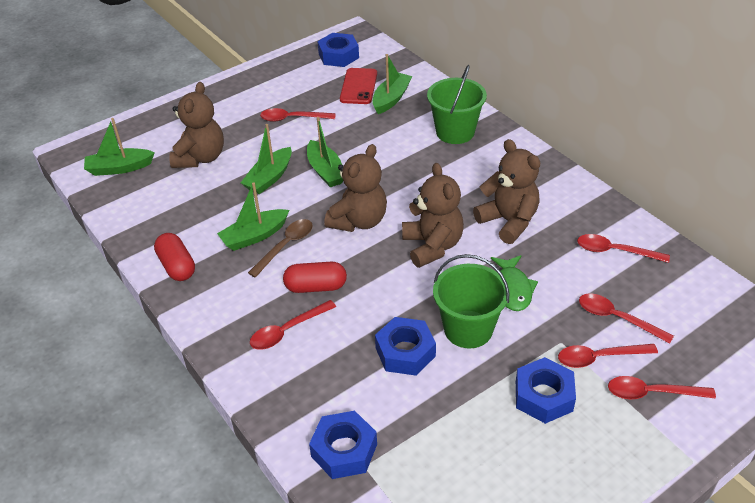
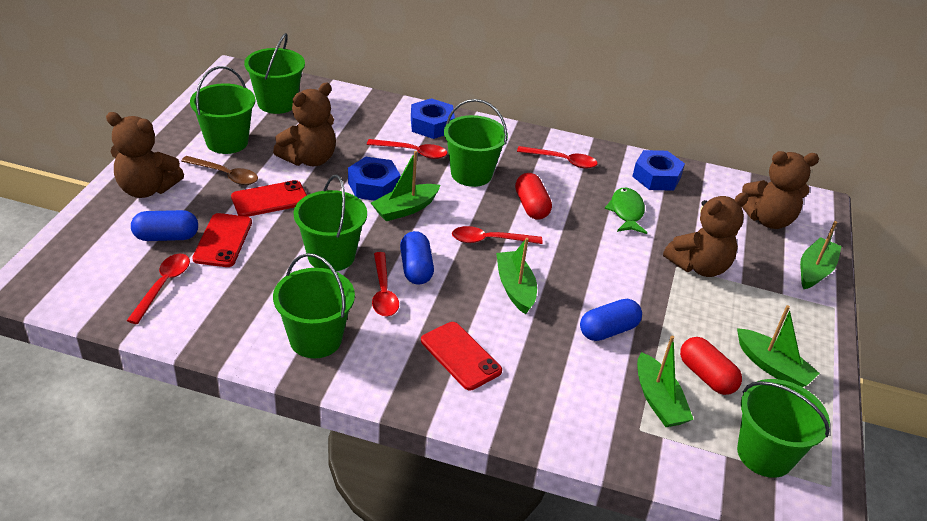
blue capsule: none = 0 -> [131,210,198,241] [400,231,434,285] [580,299,642,341] = 3
blue nut: [309,411,377,479] [317,33,359,67] [375,317,436,376] [516,357,576,424] = 4 -> [348,157,401,201] [411,98,455,139] [632,150,685,191] = 3
green bucket: [427,65,487,144] [433,254,509,349] = 2 -> [190,66,255,154] [244,33,305,114] [273,253,355,358] [293,175,367,271] [444,99,508,187] [737,379,830,478] = 6
red phone: [340,68,377,104] = 1 -> [192,213,252,267] [231,180,307,217] [421,322,502,390] = 3
red spoon: [250,300,336,350] [260,108,336,122] [558,344,658,368] [577,234,670,263] [579,293,674,344] [608,376,716,399] = 6 -> [127,254,190,324] [367,139,447,159] [372,252,399,316] [452,226,543,244] [517,146,597,168] = 5

